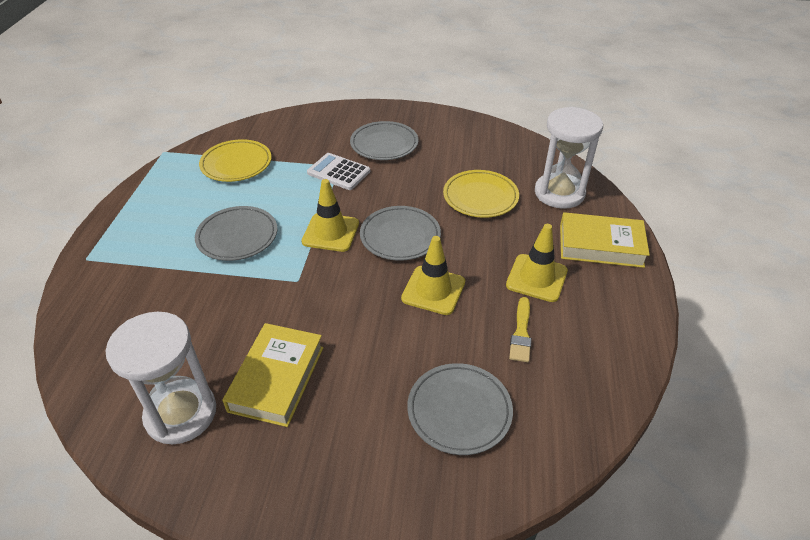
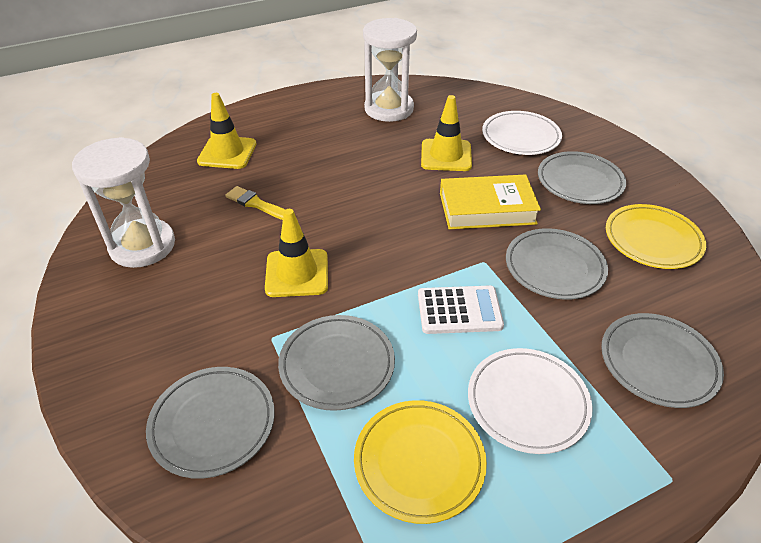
grey plate: [195,206,277,261] [350,121,418,160] [360,206,441,261] [407,363,513,455] = 4 -> [146,367,275,479] [278,315,395,411] [506,228,608,300] [538,151,626,204] [601,313,724,408] = 5
white plate: none = 0 -> [468,348,593,454] [482,111,562,155] = 2
yellow book: [222,323,324,427] [560,212,650,268] = 2 -> [440,174,541,229] = 1

